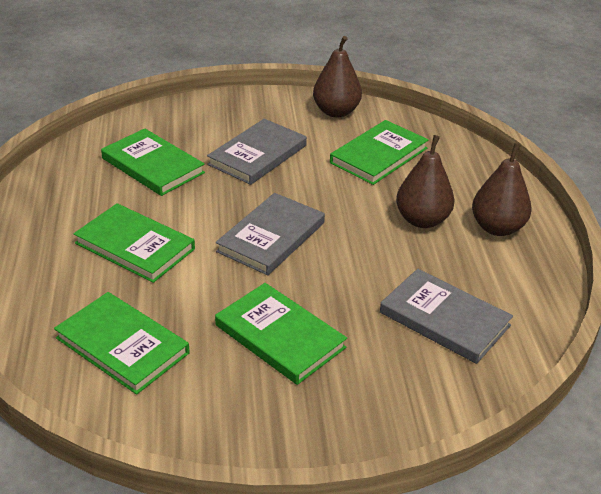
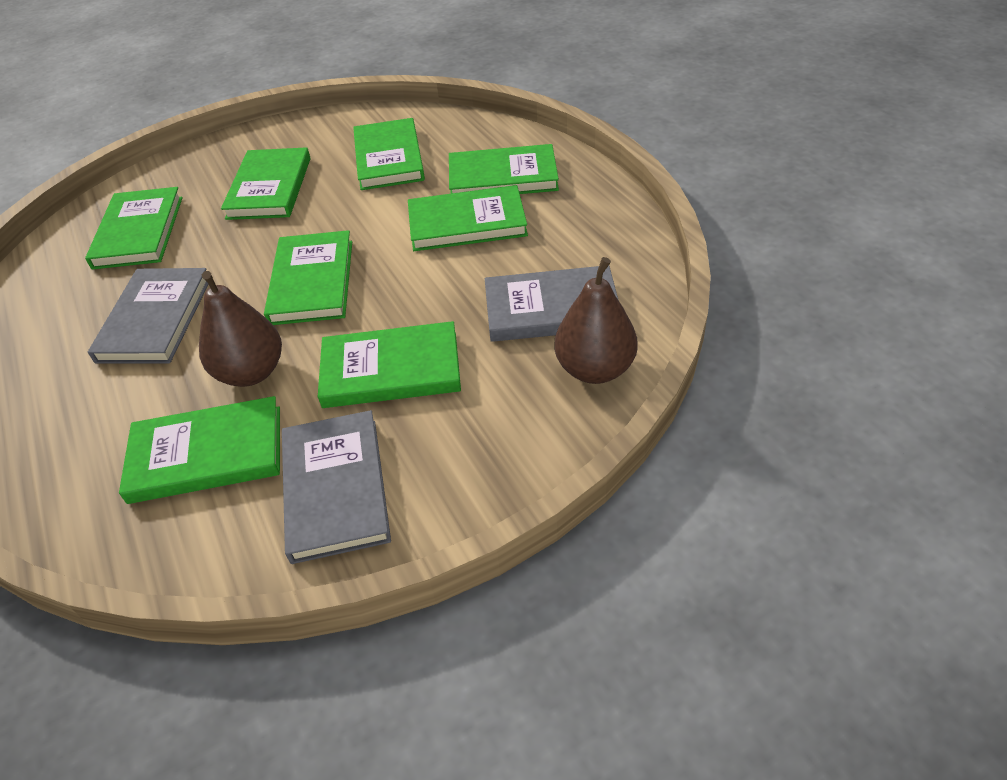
brown pear: [313,36,362,117] [396,135,455,228] [472,143,532,236] = 3 -> [199,271,282,387] [554,257,638,384] = 2
green book: [54,292,189,395] [73,203,195,283] [101,128,205,196] [215,283,347,385] [330,120,428,185] = 5 -> [85,187,183,270] [119,396,280,504] [221,147,310,220] [264,230,352,325] [318,321,461,408] [353,118,425,190] [408,185,528,251] [449,144,559,194] = 8

